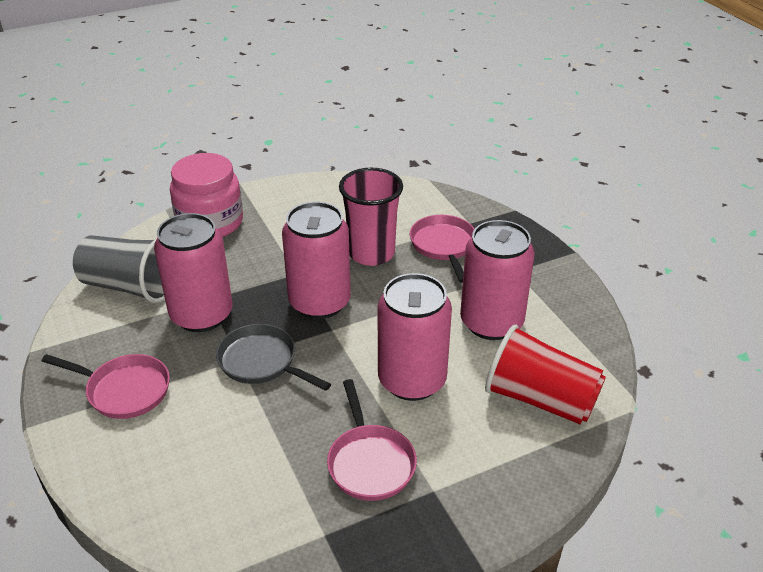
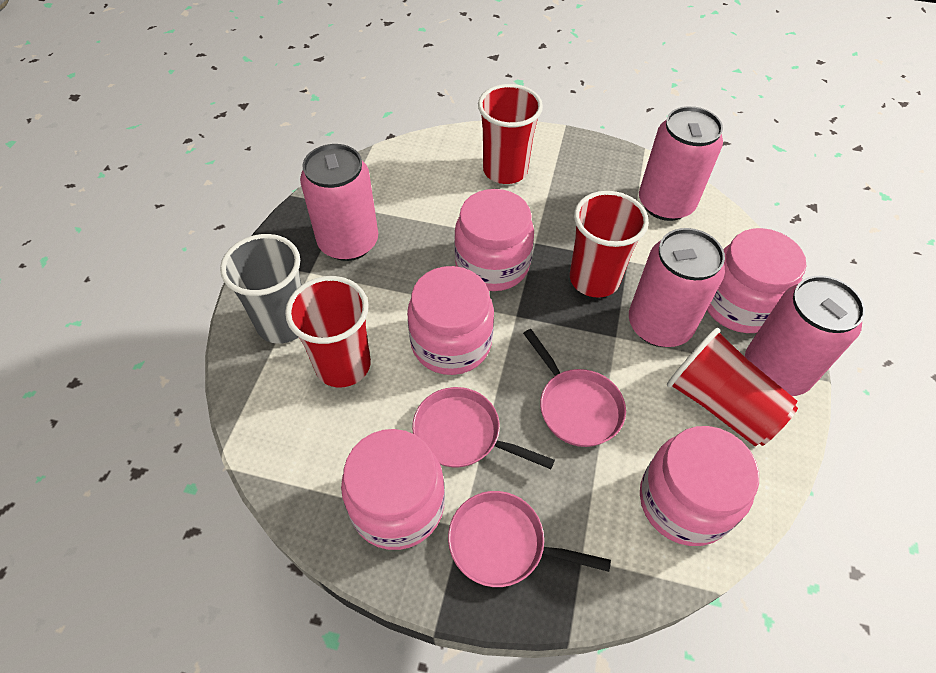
grey pan: [216,324,331,391] = 1 -> none = 0
pink cup: [339,168,403,266] = 1 -> none = 0
pink jar: [170,153,243,237] = 1 -> [341,429,445,550] [407,266,494,375] [454,189,534,291] [640,426,759,546] [707,228,806,333] = 5
red cup: [485,325,606,424] = 1 -> [285,276,371,387] [478,84,543,184] [570,191,649,298] [667,328,798,446] = 4

